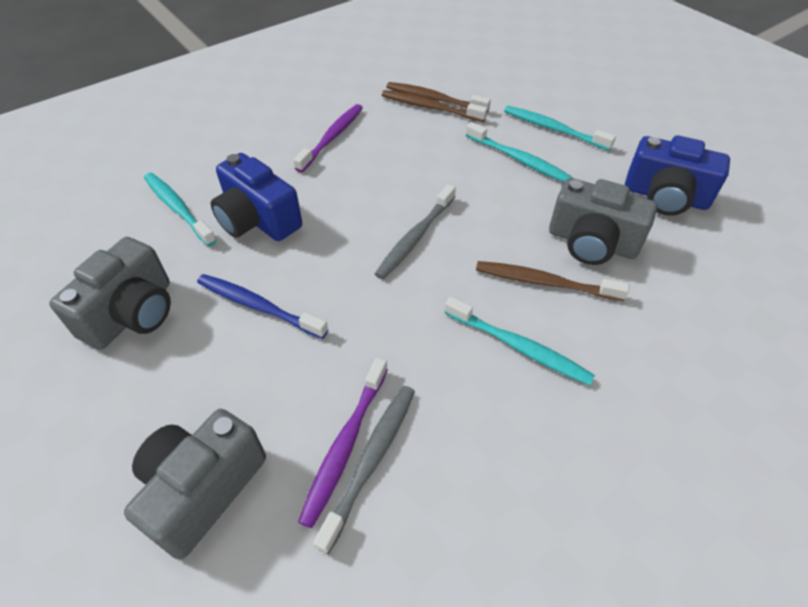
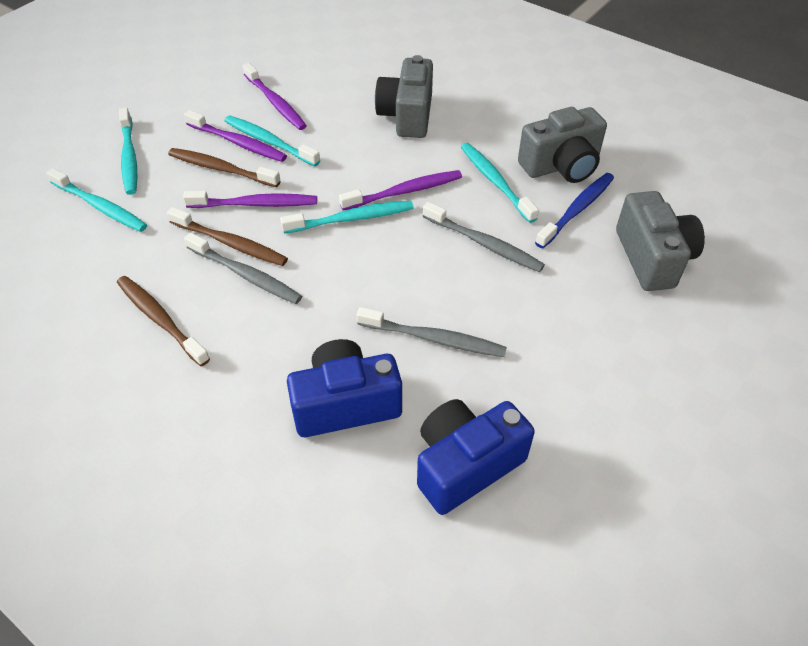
grey toothbrush: [313,386,415,554] [375,184,456,279] = 2 -> [184,233,302,304] [357,307,507,357] [423,202,545,272] = 3
purple toothbrush: [293,104,363,172] [298,358,388,528] = 2 -> [183,191,317,208] [184,110,287,162] [243,63,307,130] [339,170,462,211] = 4
turquoise toothbrush: [144,173,217,246] [444,297,595,386] [466,122,573,182] [504,106,616,151] = 4 -> [46,168,147,232] [119,108,137,195] [224,115,320,166] [280,201,414,233] [461,143,539,223] = 5

